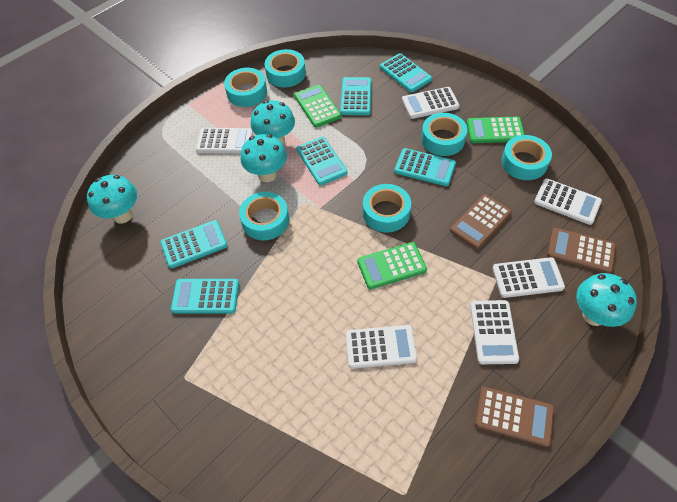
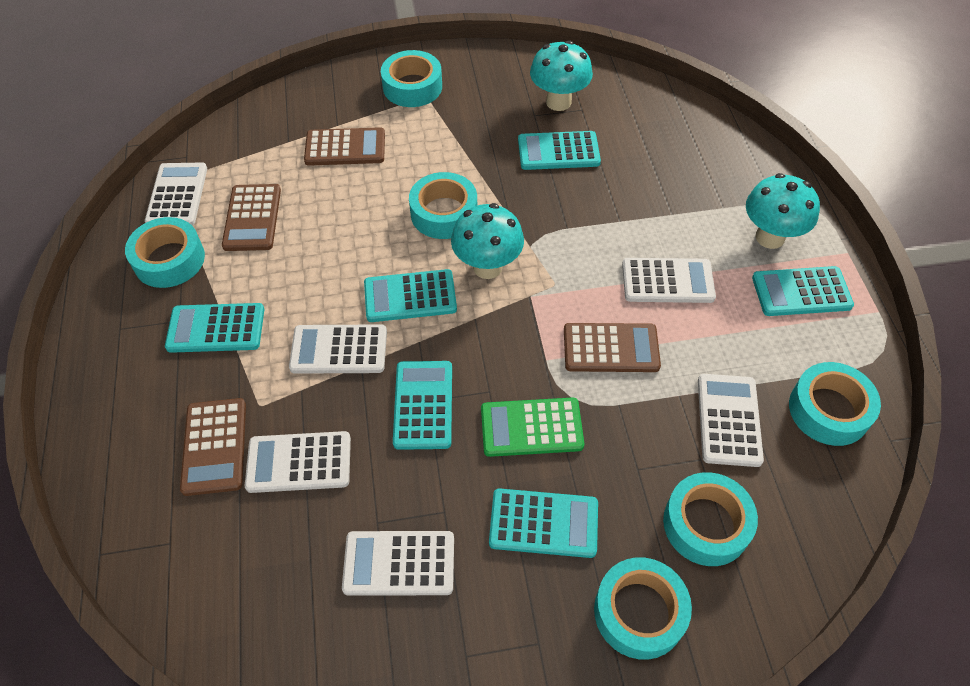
brown calculator: [450,194,512,249] [475,387,554,447] [547,228,616,274] = 3 -> [180,398,246,496] [222,184,281,251] [304,127,385,166] [564,323,661,372] = 4
green calculator: [294,85,341,128] [357,242,427,289] [467,116,525,143] = 3 -> [481,397,584,457] = 1
turquoise mushroom: [87,175,137,223] [240,134,287,182] [251,100,295,145] [576,273,637,327] = 4 -> [451,203,524,279] [530,40,593,111] [746,173,820,249] = 3

